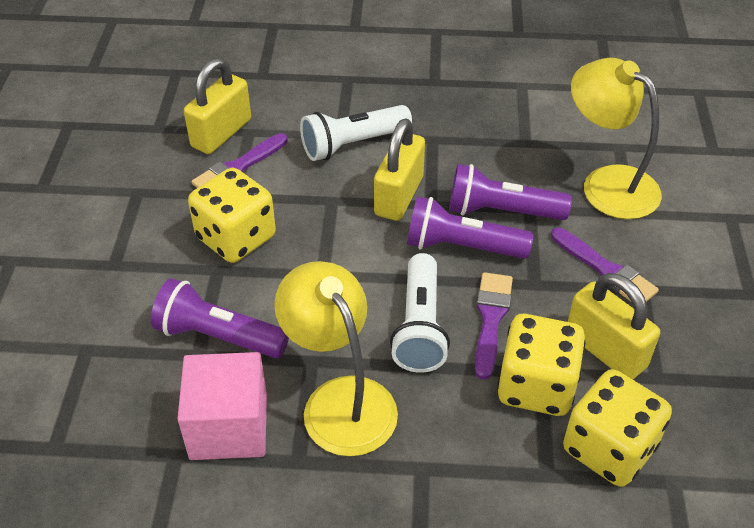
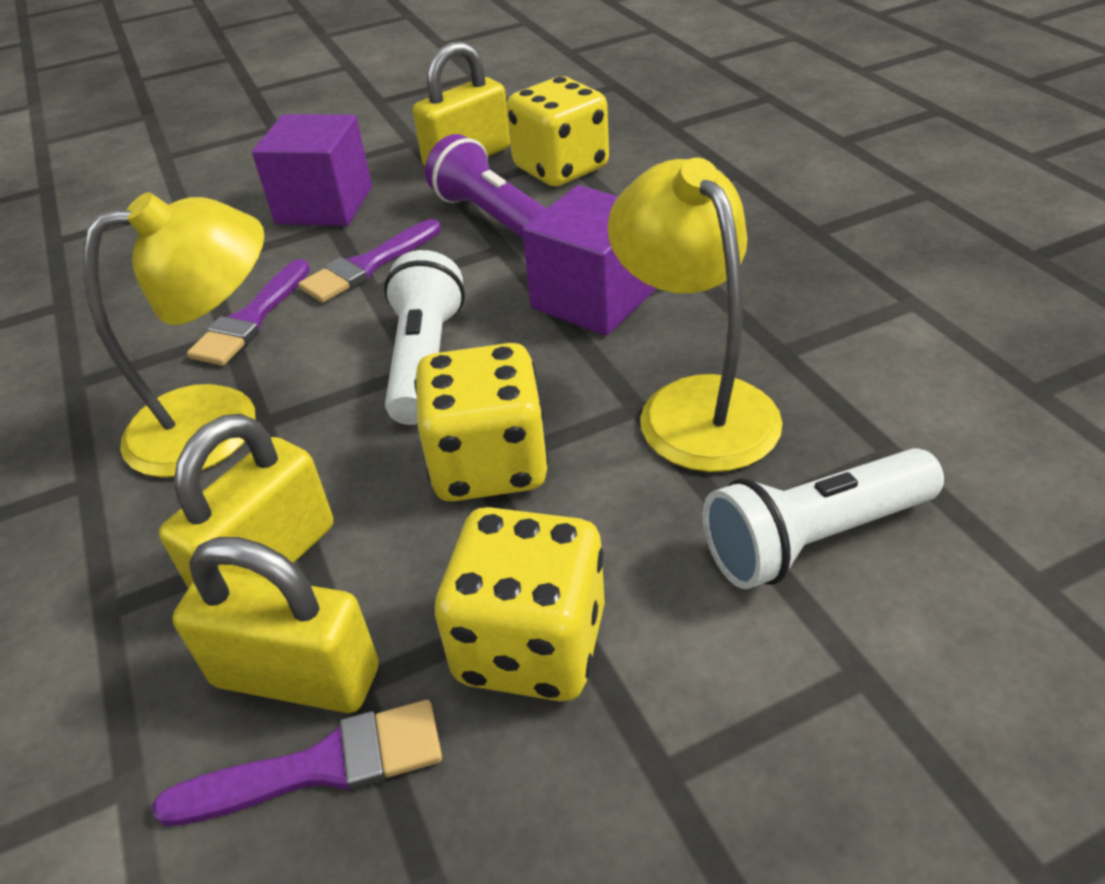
pink cube: [177,352,267,460] = 1 -> none = 0
purple cube: none = 0 -> [252,114,372,226] [522,185,656,336] = 2
purple flashlight: [151,278,289,358] [407,196,533,259] [449,164,572,220] = 3 -> [425,134,547,239] = 1

